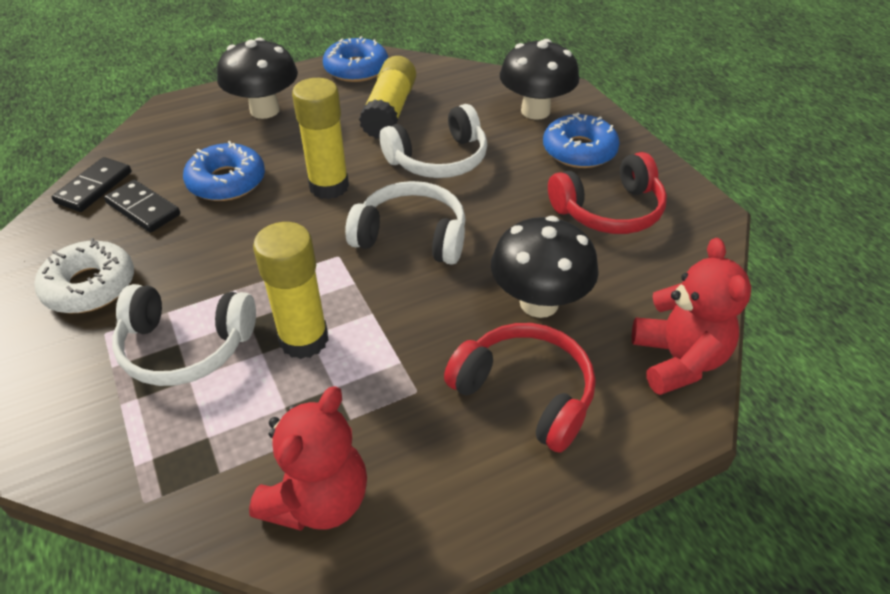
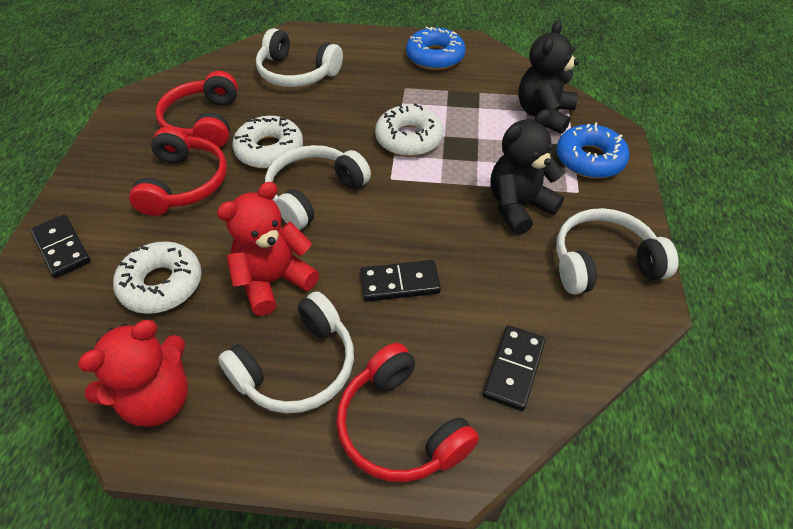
black domino: [52,157,132,212] [104,180,180,233] = 2 -> [30,214,91,278] [360,260,441,302] [482,325,546,411] = 3
black mushroom: [217,37,298,119] [491,216,599,318] [500,39,579,120] = 3 -> none = 0
black teddy bear: none = 0 -> [491,109,564,235] [518,20,579,134] = 2
blue donut: [183,141,265,201] [323,36,388,82] [543,113,620,168] = 3 -> [406,26,465,70] [556,123,629,178] = 2
red headphones: [444,323,596,453] [548,152,667,234] = 2 -> [129,127,227,216] [156,71,238,148] [336,343,479,482] = 3
white donut: [35,238,134,313] = 1 -> [113,241,202,314] [233,116,303,169] [375,103,444,156] = 3
white headphones: [112,284,256,386] [345,181,466,265] [380,104,487,178] = 3 -> [218,291,354,414] [256,28,343,87] [265,145,371,230] [556,208,678,294] = 4
yellow glue stick: [253,222,329,359] [292,78,349,199] [359,56,416,139] = 3 -> none = 0

